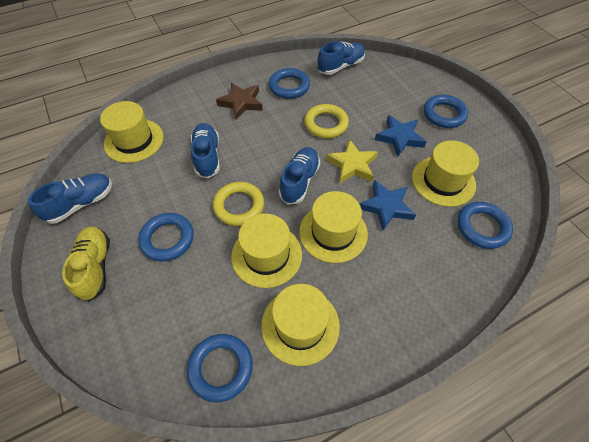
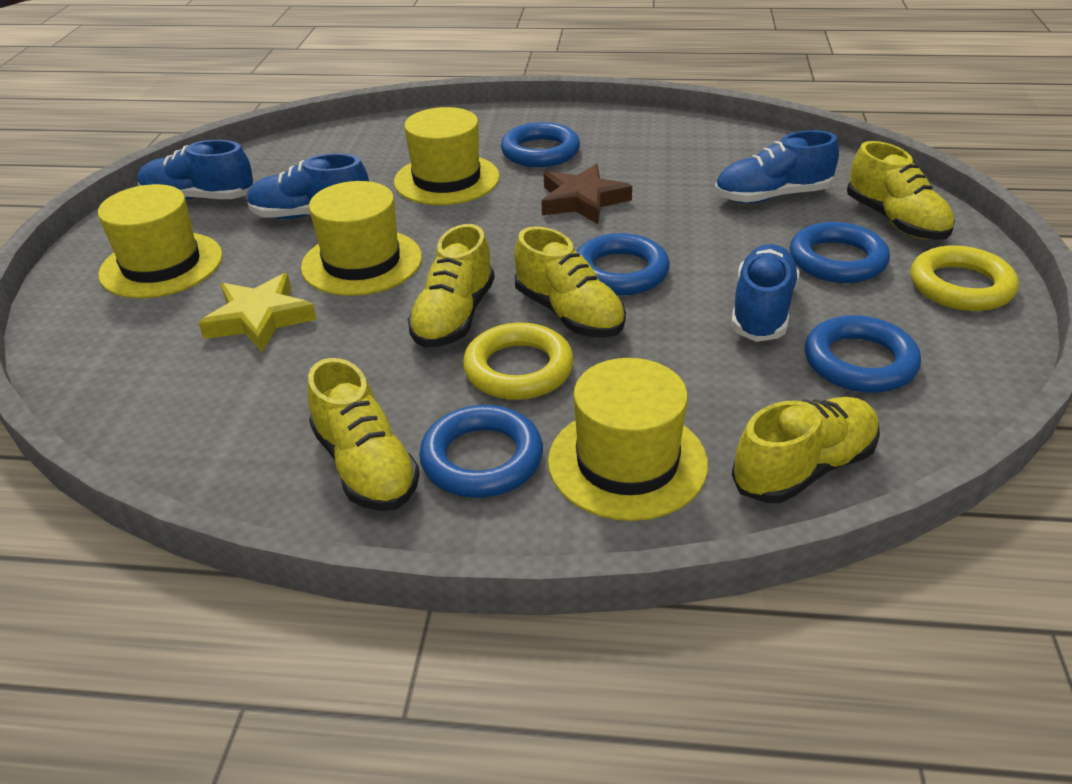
blue star: [359,180,416,231] [375,115,427,156] = 2 -> none = 0
yellow hat: [100,101,164,163] [231,214,302,288] [261,284,340,366] [299,191,368,263] [412,140,479,207] = 5 -> [98,184,223,298] [301,181,422,296] [394,107,500,205] [548,358,708,521] = 4
yellow shoe: [62,226,110,302] = 1 -> [307,358,420,511] [408,224,495,348] [514,226,626,338] [732,397,880,503] [847,141,955,240] = 5

